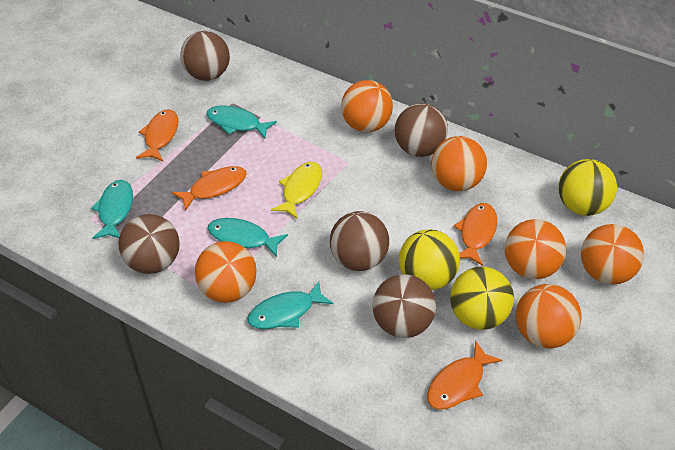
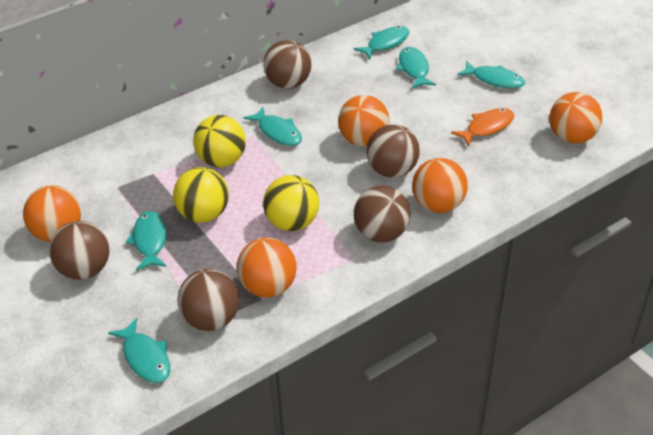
orange ball: [195,241,257,303] [341,80,393,132] [431,136,487,191] [505,219,566,279] [516,284,582,348] [581,224,644,285] = 6 -> [23,186,81,242] [237,237,297,297] [338,95,389,147] [412,158,468,213] [549,92,602,144] = 5
orange fish: [136,109,178,161] [172,166,247,211] [427,341,502,409] [454,203,497,266] = 4 -> [451,108,514,146] = 1
turquoise fish: [91,180,133,239] [206,105,277,139] [208,218,288,257] [247,281,333,329] = 4 -> [108,318,170,383] [126,211,167,270] [243,107,302,146] [353,26,409,59] [396,47,436,88] [457,61,525,88] = 6
yellow fish: [271,162,322,219] = 1 -> none = 0

